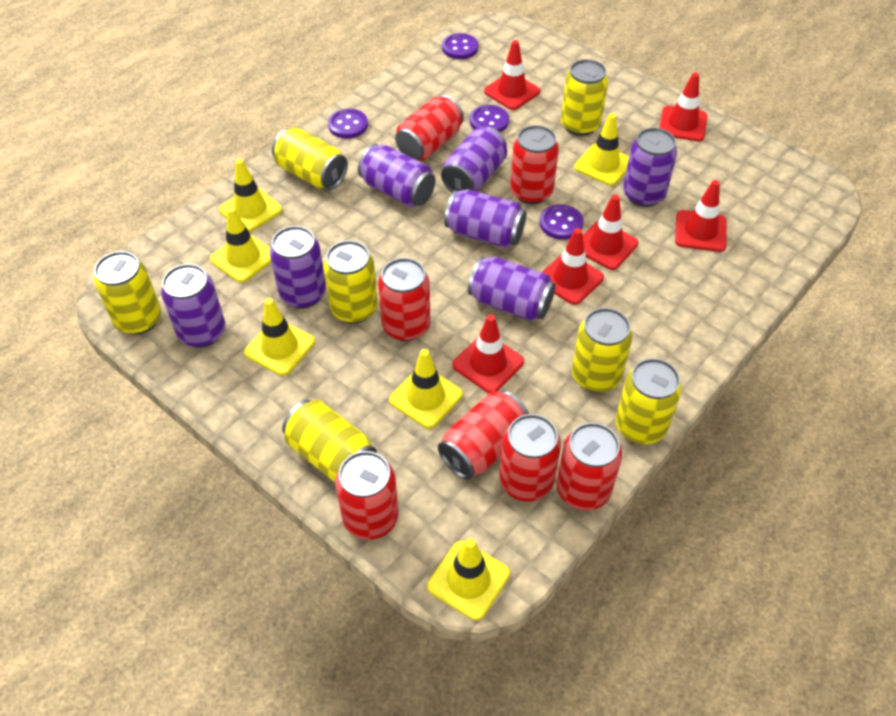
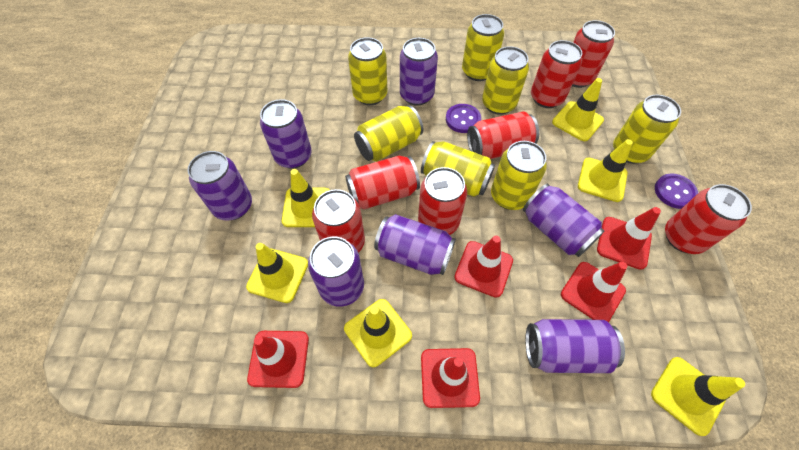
purple button: [328,109,368,138] [442,33,478,59] [470,105,509,132] [540,204,584,240] = 4 -> [446,104,481,133] [655,173,698,209] = 2
red traffic cone: [452,314,524,393] [484,40,540,110] [541,228,604,305] [583,194,638,270] [659,72,707,141] [675,180,727,252] = 6 -> [247,331,309,388] [421,348,480,408] [454,236,513,298] [561,262,627,322] [597,207,661,270] = 5

